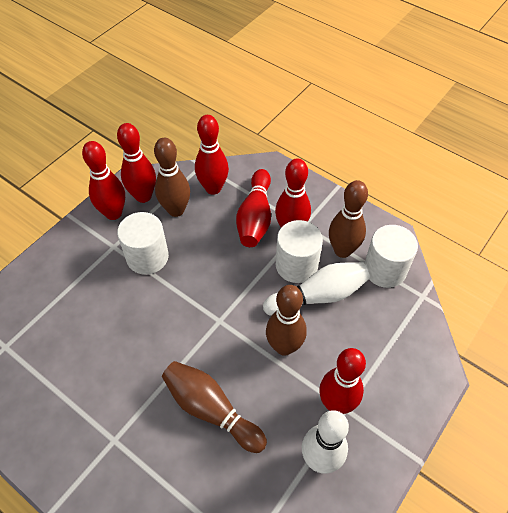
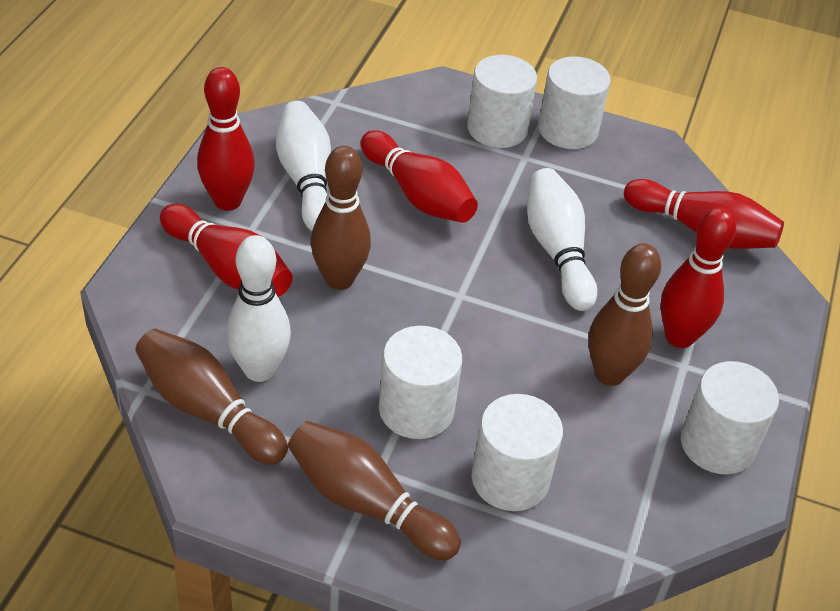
red bowling pin: [82,141,125,220] [117,123,156,203] [195,115,229,195] [236,169,271,247] [275,159,311,227] [319,348,366,414] = 6 -> [160,204,292,296] [197,67,255,211] [360,130,478,223] [624,179,784,249] [661,207,736,348] = 5
white bowling pin: [263,262,370,316] [302,410,349,474] = 2 -> [226,235,291,382] [276,101,331,231] [527,168,597,311] = 3
white cylinder: [117,212,169,275] [276,220,323,283] [364,225,418,288] = 3 -> [379,326,462,439] [467,55,537,148] [471,394,563,511] [538,56,611,149] [681,361,779,474] = 5

